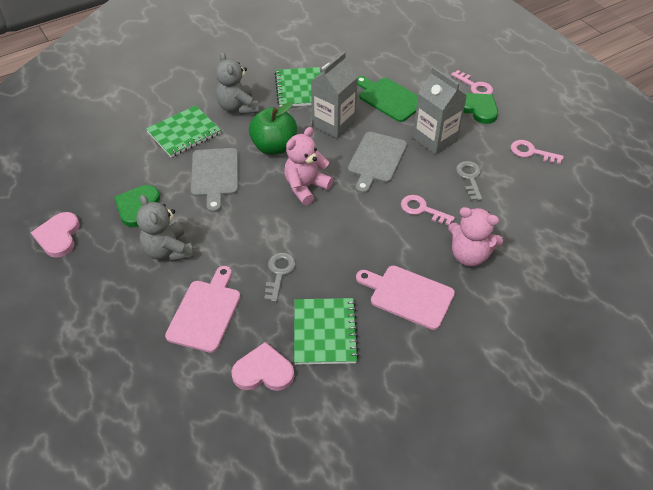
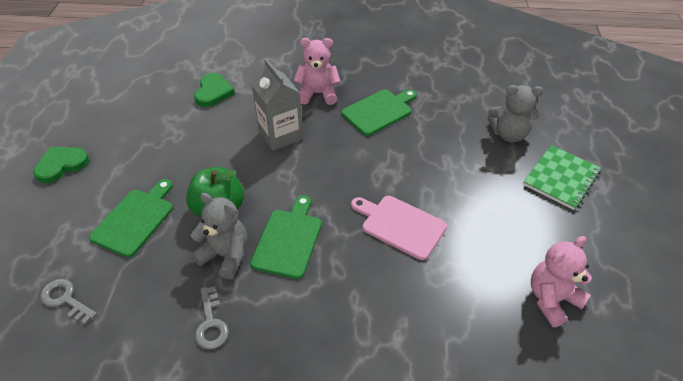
green cutting board: [357,76,418,122] = 1 -> [89,179,173,257] [250,195,322,279] [341,89,417,136] = 3
green notebook: [146,105,221,157] [275,67,321,107] [294,298,359,365] = 3 -> [523,145,601,210] = 1
grey carton: [311,52,358,139] [413,67,467,155] = 2 -> [251,59,303,151] = 1
grey cutting board: [191,148,238,212] [348,132,407,194] = 2 -> none = 0
pink cutting board: [165,266,241,353] [356,266,455,330] = 2 -> [351,196,447,260] = 1
pink heart: [31,212,80,258] [231,342,294,391] = 2 -> none = 0
pink key: [401,195,455,226] [451,70,493,94] [511,140,564,164] = 3 -> none = 0

